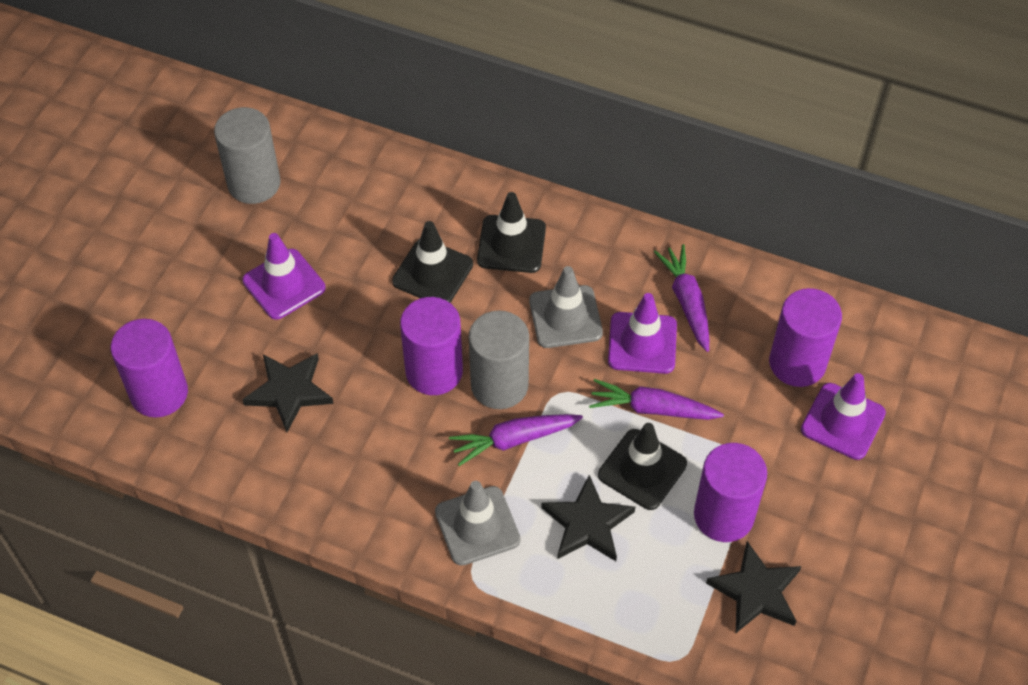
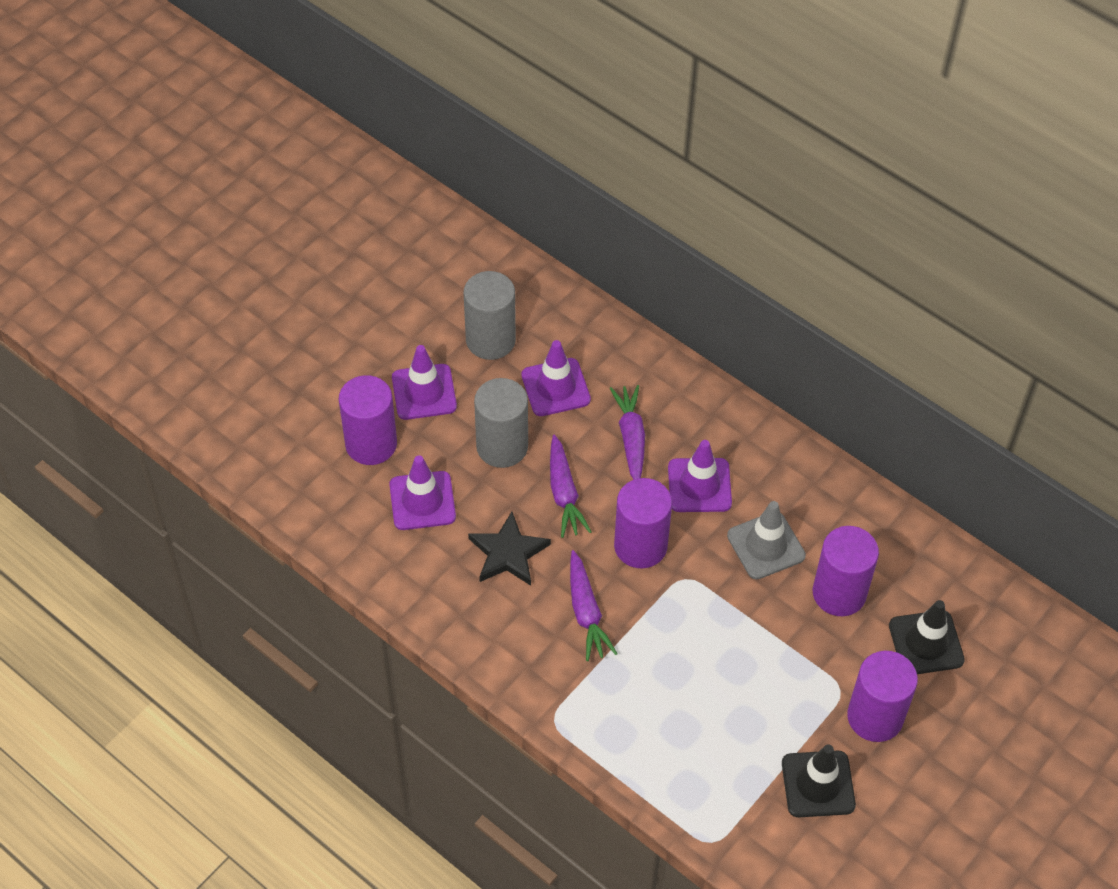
black star: [242,353,334,432] [542,475,635,561] [706,541,801,633] = 3 -> [468,512,551,586] = 1
black traffic cone: [392,221,473,303] [477,192,546,273] [598,423,687,510] = 3 -> [782,744,856,817] [889,600,965,674] = 2
grey traffic cone: [435,481,520,566] [529,266,603,348] = 2 -> [727,501,806,579] = 1
purple traffic cone: [242,233,326,320] [608,293,677,374] [801,373,886,460] = 3 -> [389,455,456,530] [392,345,457,420] [521,340,591,416] [668,440,732,512] = 4

